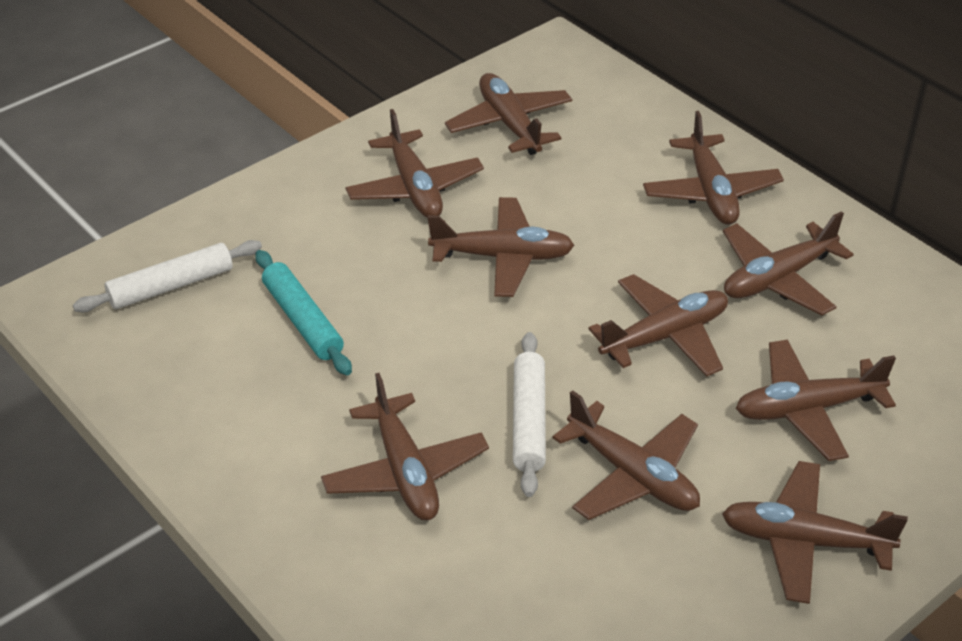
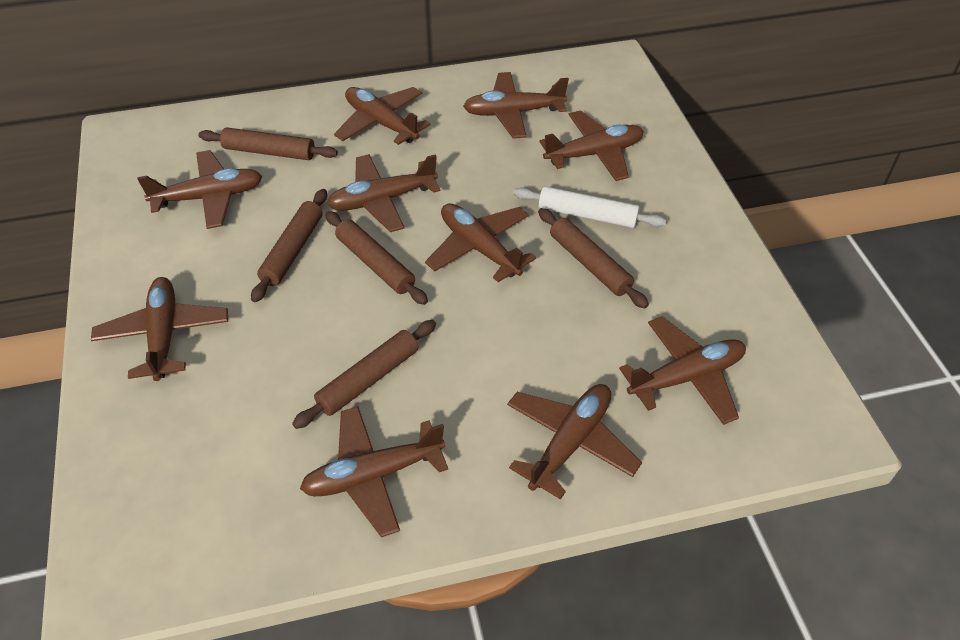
brown rolling pin: none = 0 -> [199,127,338,160] [251,189,327,302] [292,320,436,429] [325,211,428,305] [538,208,649,308] = 5
turquoise rolling pin: [255,250,352,375] = 1 -> none = 0
white rolling pin: [73,240,262,313] [513,332,546,497] = 2 -> [513,186,666,228] = 1

